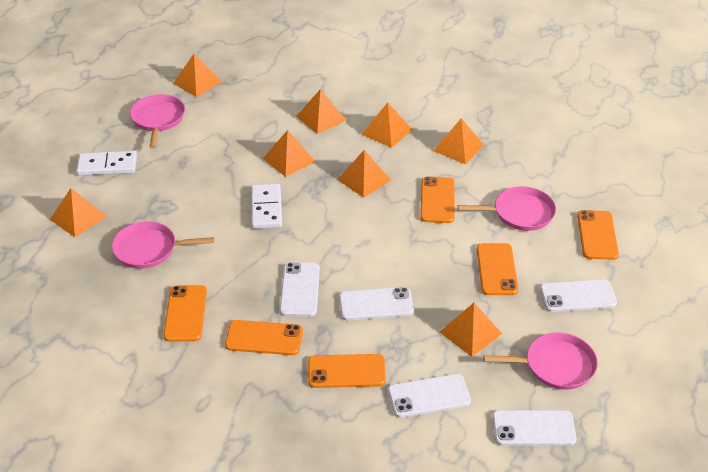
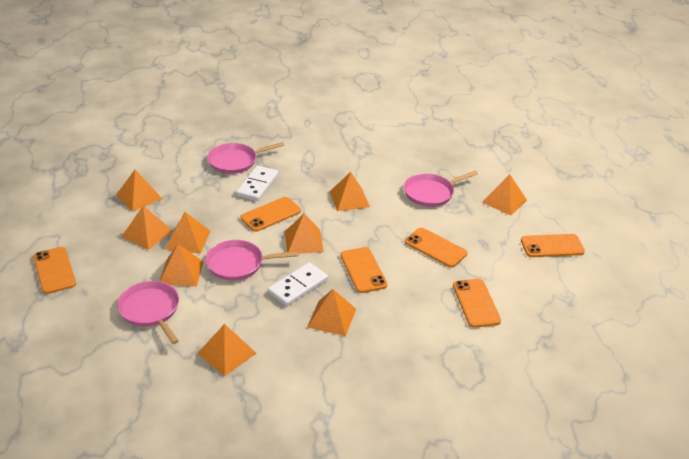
orange pyramid: [50,188,107,237] [173,54,222,97] [263,130,316,177] [296,89,346,134] [337,150,391,198] [362,102,412,148] [433,118,484,164] [440,303,502,357] = 8 -> [116,170,162,212] [122,206,173,250] [160,244,204,287] [165,212,210,254] [197,324,256,376] [285,214,324,254] [307,289,356,336] [329,172,370,211] [482,174,527,216] = 9
white phone: [280,262,320,317] [339,287,414,321] [388,374,471,418] [492,410,577,446] [540,279,617,312] = 5 -> none = 0

